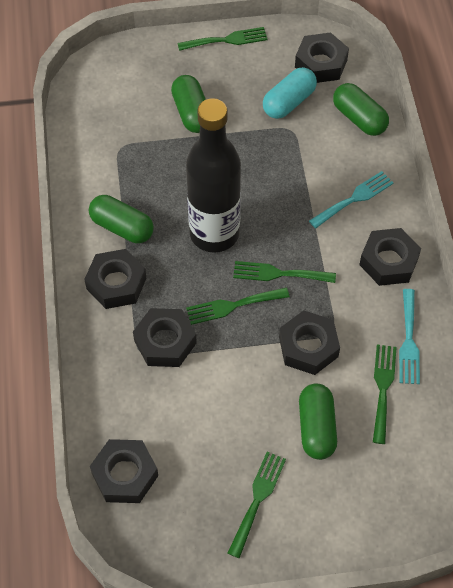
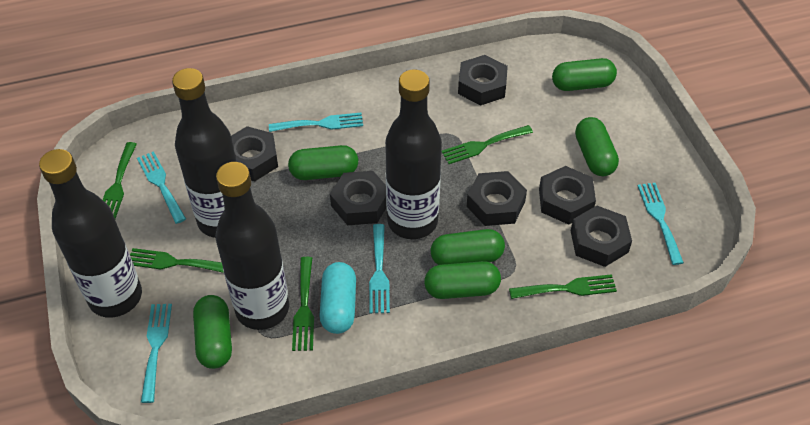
black bottle: [186,98,241,253] = 1 -> [39,149,142,318] [172,68,236,238] [215,162,289,330] [385,69,442,239] = 4
green capsule: [89,195,154,244] [171,75,206,133] [299,383,337,460] [333,83,389,136] = 4 -> [193,295,232,369] [288,145,358,180] [424,261,501,299] [431,229,505,265] [552,58,617,91] [575,117,619,176] = 6
turquoise fork: [309,171,393,229] [399,289,420,384] = 2 -> [137,151,186,224] [141,304,172,403] [269,113,363,132] [369,224,390,313] [637,183,684,265] = 5

